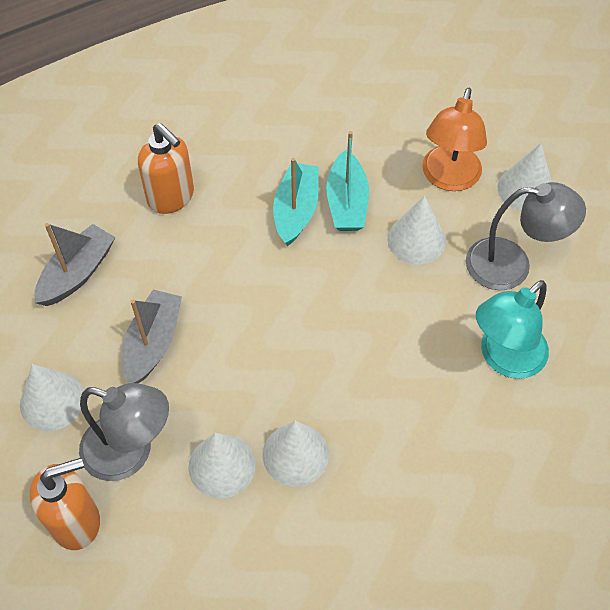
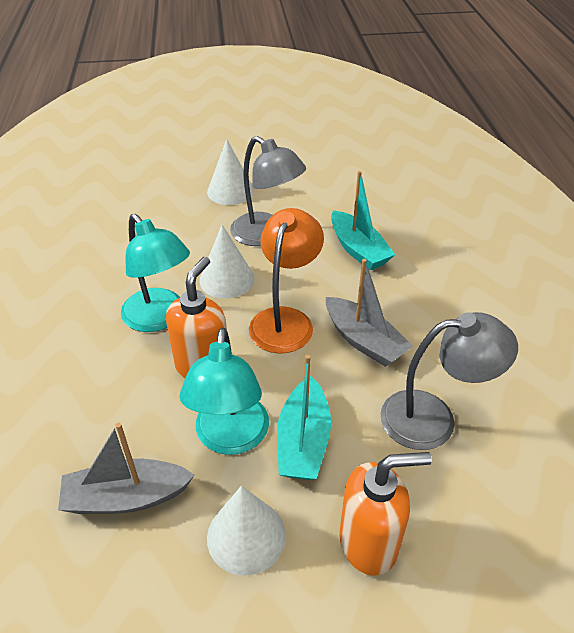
turquoise lamp: [476,280,549,379] = 1 -> [121,214,190,332] [180,328,269,455] = 2
white cone: [20,364,84,431] [188,433,256,498] [263,421,329,486] [387,195,446,264] [497,143,552,211] = 5 -> [200,225,255,299] [207,139,254,205] [207,486,286,576] = 3

